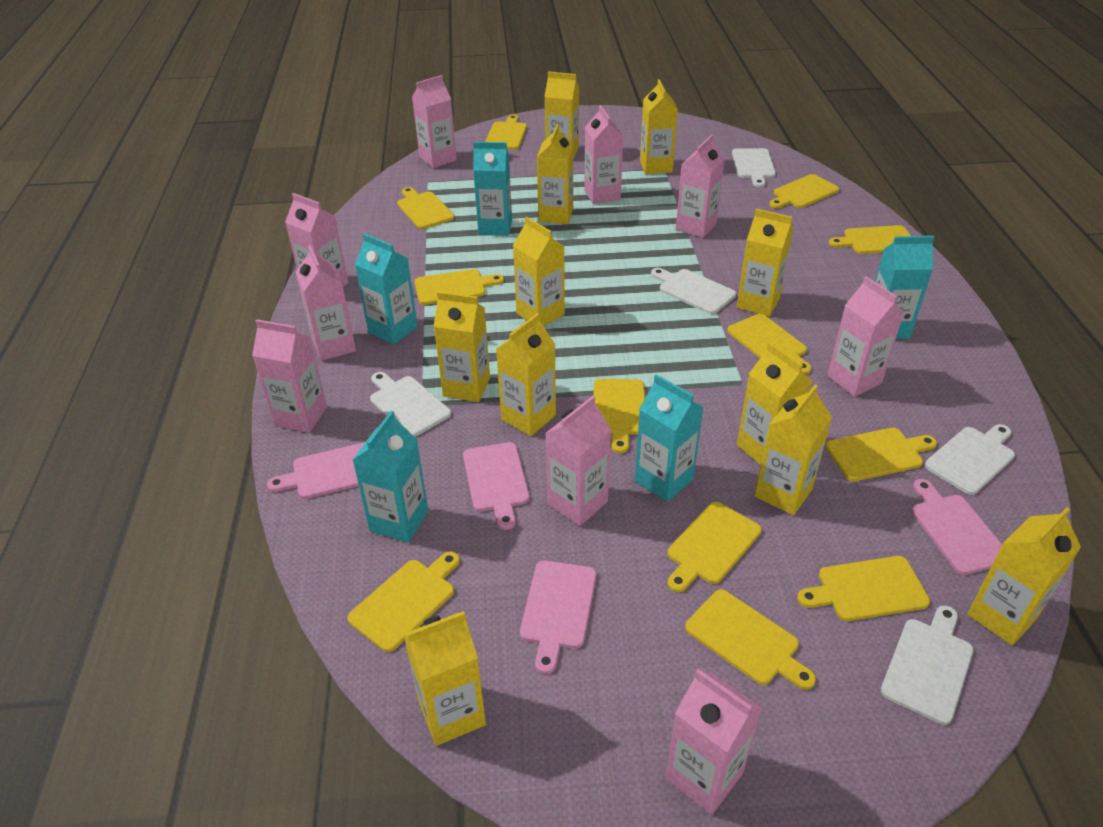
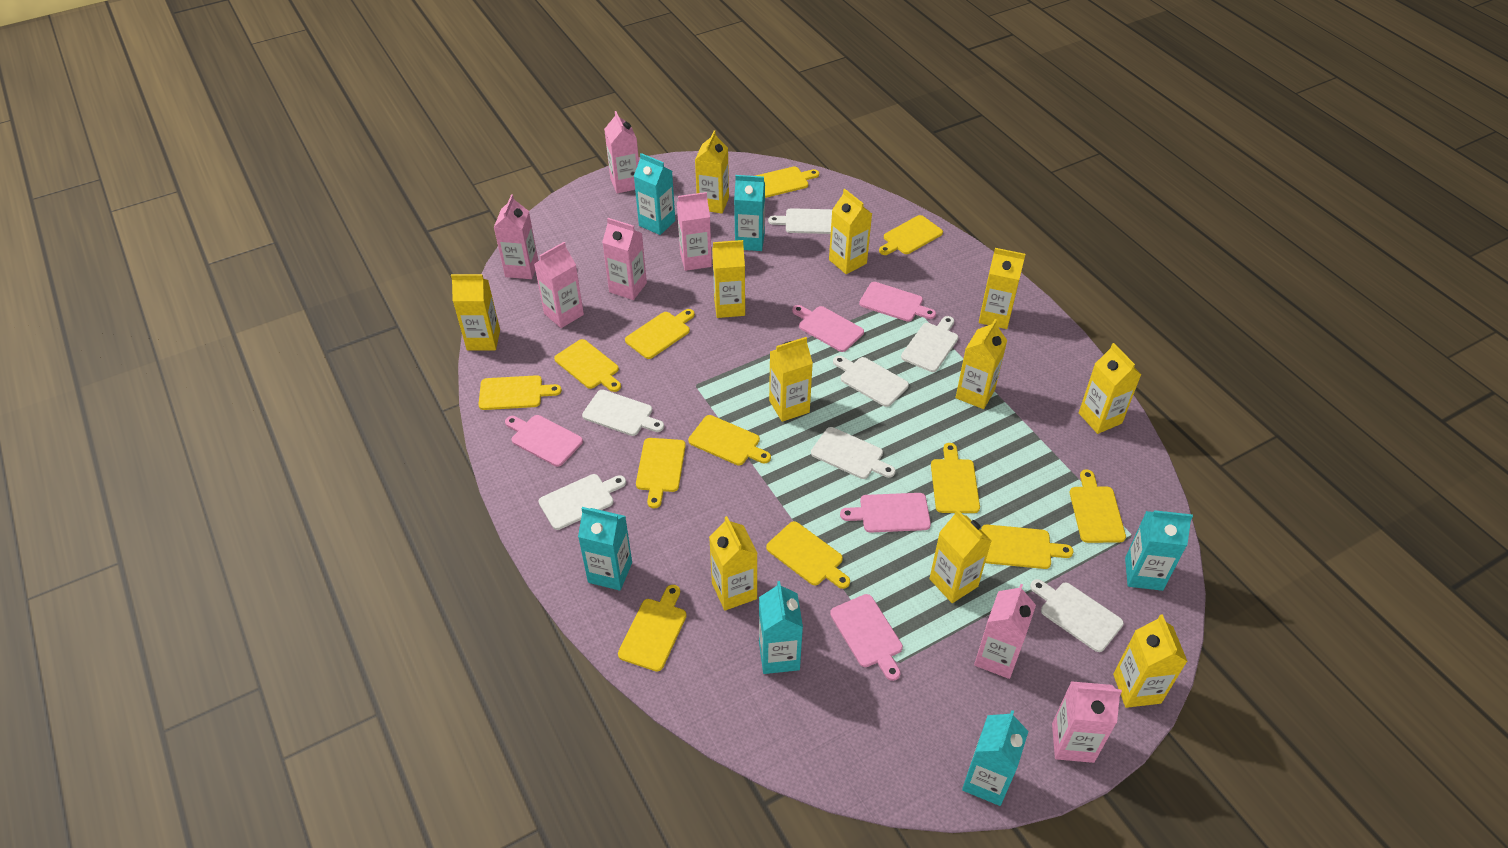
pink carton: [252,319,327,433] [285,193,349,287] [296,245,356,361] [412,75,457,168] [545,396,611,526] [584,105,623,204] [666,669,762,815] [676,134,725,238] [827,276,904,397] = 9 -> [494,194,538,279] [534,242,584,328] [602,218,647,300] [604,111,639,194] [677,192,712,271] [974,584,1036,679] [1052,681,1122,763] = 7
pink cutting board: [267,442,365,499] [463,442,530,530] [520,560,597,674] [911,479,1002,575] = 4 -> [505,415,583,467] [792,305,864,352] [830,594,903,681] [840,493,931,533] [859,282,936,322] = 5
turquoise carton: [353,411,428,543] [355,233,417,345] [473,142,512,236] [635,374,704,502] [875,236,934,339] = 5 -> [578,507,632,591] [634,153,675,235] [734,175,765,251] [759,581,803,674] [962,710,1029,806] [1125,510,1193,591] = 6
white cutting board: [370,372,451,437] [651,268,736,314] [732,148,776,187] [881,605,974,725] [925,424,1015,495] = 5 -> [539,474,626,530] [582,390,664,436] [768,208,832,234] [811,427,896,479] [833,356,909,407] [901,316,958,372] [1030,579,1124,652] = 7

